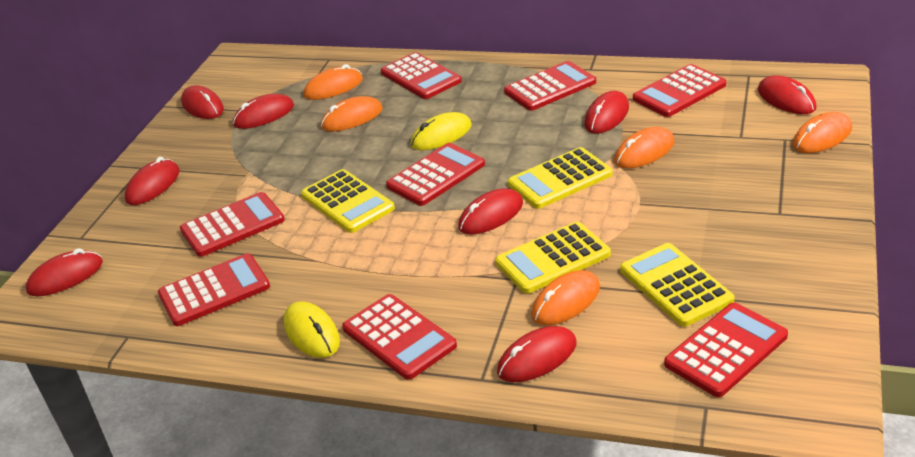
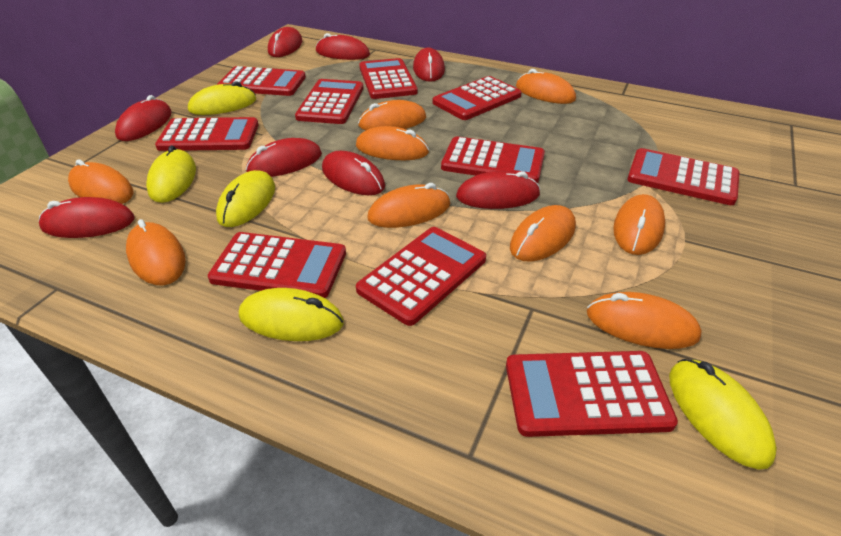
orange mouse: [303,64,363,100] [321,96,383,132] [531,270,600,325] [614,127,675,168] [792,112,852,153] = 5 -> [68,159,134,204] [126,219,186,285] [356,126,429,160] [358,100,426,130] [367,183,450,228] [510,205,576,262] [516,69,576,104] [587,292,702,349] [613,194,665,255] = 9
red calculator: [158,253,270,326] [180,192,285,257] [342,294,457,380] [381,52,462,99] [386,143,485,206] [504,61,596,111] [633,64,726,117] [664,302,788,397] = 8 -> [155,117,259,151] [208,232,346,298] [217,66,306,96] [295,79,363,124] [356,227,486,326] [359,58,418,99] [433,76,522,120] [441,136,545,183] [506,351,678,437] [627,148,739,205] = 10
yellow calculator: [301,169,395,233] [495,222,611,294] [508,147,613,209] [620,243,735,327] = 4 -> none = 0
yellow mouse: [284,302,340,358] [411,112,472,150] = 2 -> [146,145,196,203] [188,81,256,115] [216,170,275,227] [239,288,344,341] [669,359,777,470] = 5

